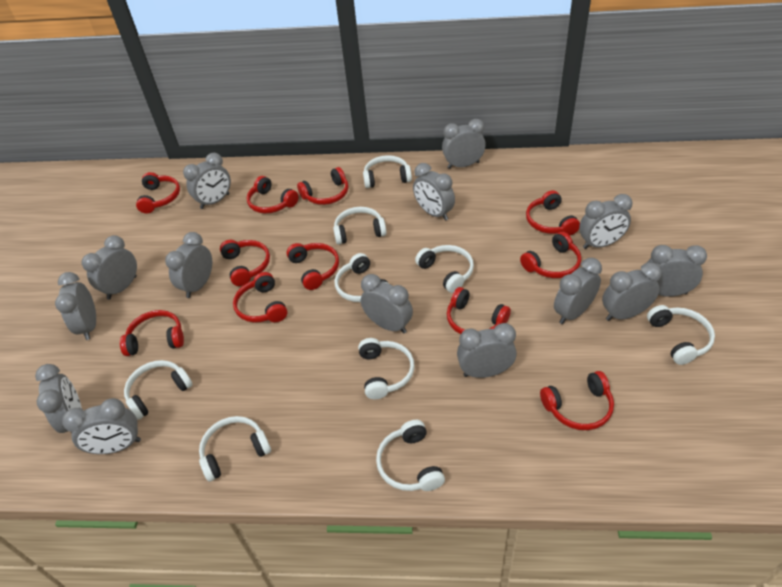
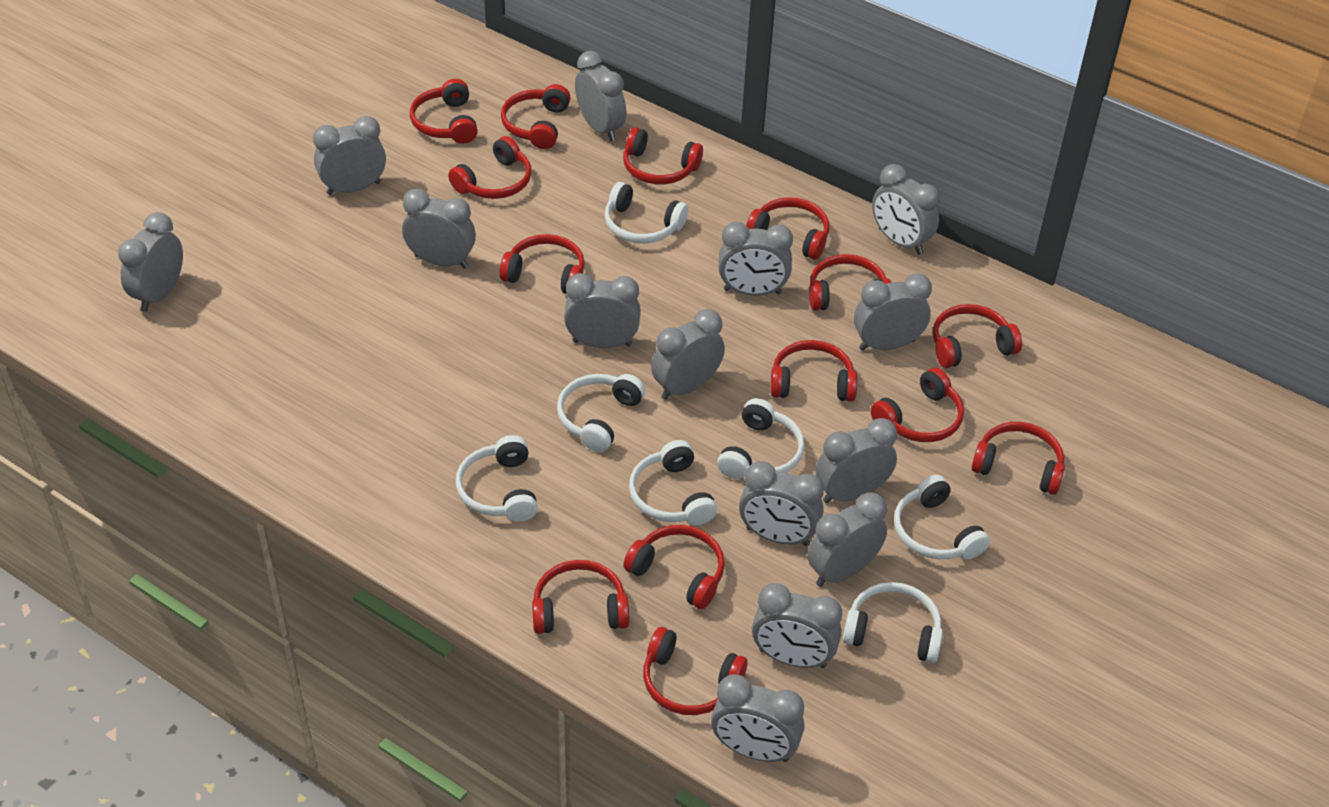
red headphones: [120,310,184,356] [136,172,180,213] [220,240,270,286] [233,272,287,323] [247,176,299,213] [287,243,339,290] [297,167,348,205] [447,287,511,334] [520,232,581,278] [526,190,580,236] [540,371,614,430] = 11 -> [410,79,478,144] [448,136,532,199] [499,234,585,294] [501,84,570,149] [532,560,629,634] [623,127,703,184] [623,525,725,609] [643,627,748,715] [746,197,829,260] [770,340,857,402] [809,254,892,311] [871,368,964,442] [933,304,1022,368] [971,422,1065,495] = 14
white headphones: [124,360,193,420] [199,416,271,482] [333,207,387,245] [334,253,389,302] [358,338,415,399] [363,155,412,188] [376,420,445,491] [415,245,474,293] [647,305,715,365] = 9 -> [456,435,538,522] [557,374,645,452] [605,182,688,243] [629,440,717,525] [717,398,804,479] [843,582,943,663] [894,475,990,559] = 7

